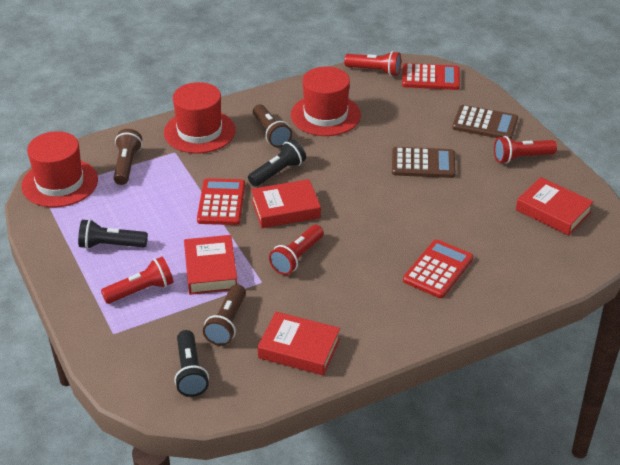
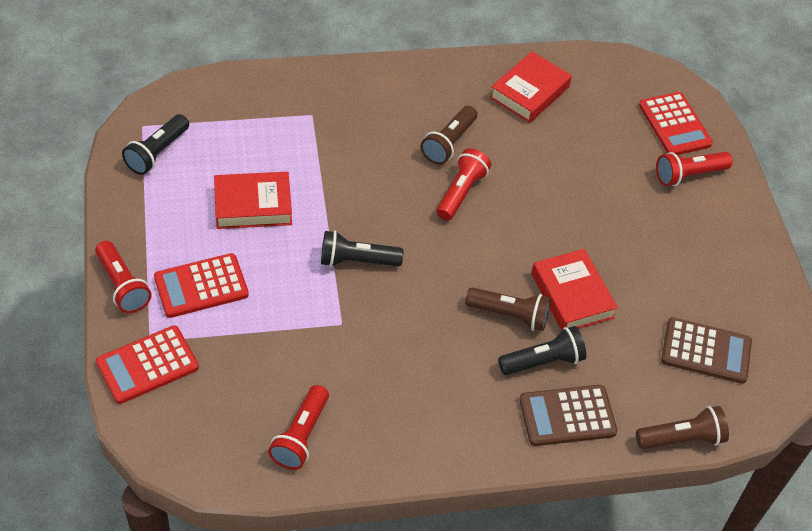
red book: [184,235,237,295] [251,179,321,228] [258,312,340,375] [516,177,594,236] = 4 -> [214,172,292,229] [490,51,572,123] [531,249,618,331] = 3
red hat: [22,131,98,207] [164,82,236,154] [291,67,361,136] = 3 -> none = 0

